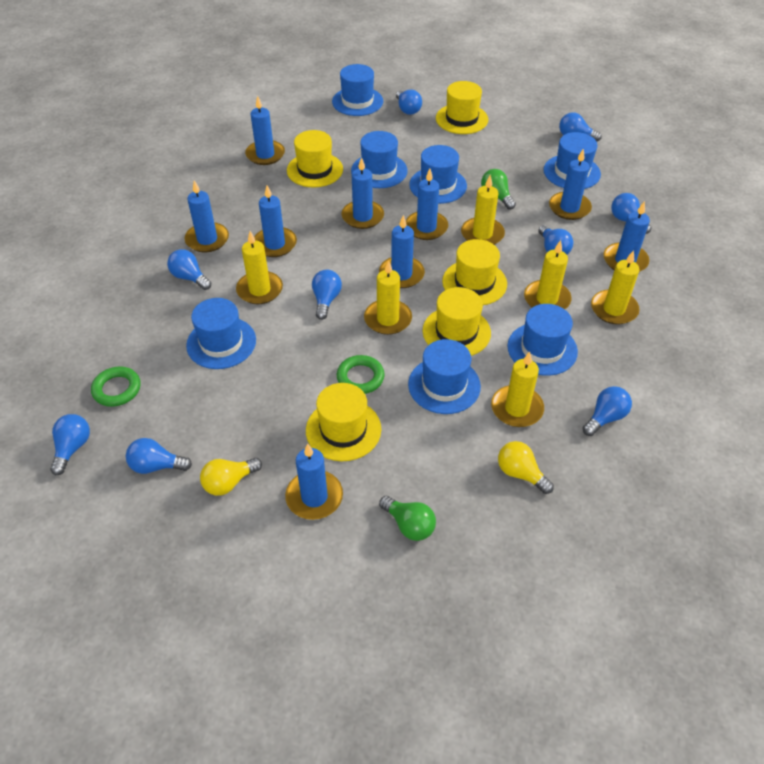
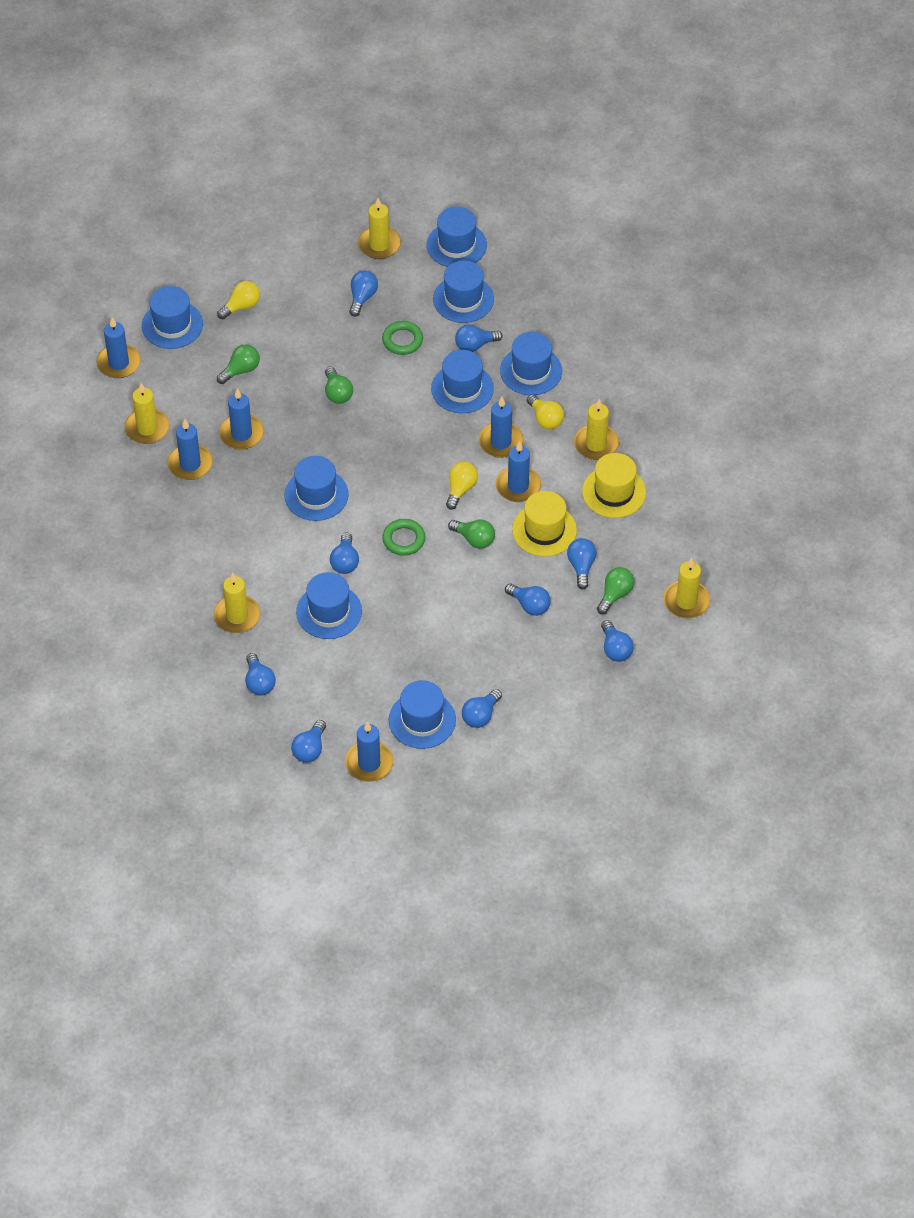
blue candle: [184,180,229,252] [245,96,285,165] [254,185,297,257] [285,443,343,520] [342,157,384,229] [379,215,425,288] [406,169,448,240] [549,148,592,220] [603,201,650,272] = 9 -> [96,317,141,378] [167,419,213,480] [219,388,264,450] [345,722,394,782] [479,397,524,458] [496,441,541,502] = 6
blue hat: [186,298,256,369] [332,64,383,116] [351,131,408,188] [408,339,481,414] [409,145,467,204] [507,304,578,376] [544,132,601,189] = 7 -> [142,286,203,349] [284,456,349,521] [296,572,362,639] [389,680,456,749] [427,207,487,267] [431,350,494,413] [433,260,494,323] [500,332,562,395] = 8
green light bulb: [379,496,436,541] [481,169,516,210] = 2 -> [217,345,260,384] [325,366,353,404] [448,520,495,549] [597,567,634,614] = 4
yellow candle: [236,231,283,304] [364,260,412,335] [461,175,505,245] [491,352,544,427] [524,240,572,309] [591,250,640,325] = 6 -> [125,383,170,444] [214,572,261,633] [358,198,401,259] [574,399,619,460] [664,558,710,618] = 5
yellow hat: [287,130,343,187] [306,383,381,461] [422,287,491,356] [436,81,488,134] [442,239,507,305] = 5 -> [512,491,577,557] [582,453,646,518] = 2
yellow light bulb: [200,458,262,496] [498,441,554,494] = 2 -> [217,281,260,319] [446,462,478,510] [527,394,564,429] = 3

